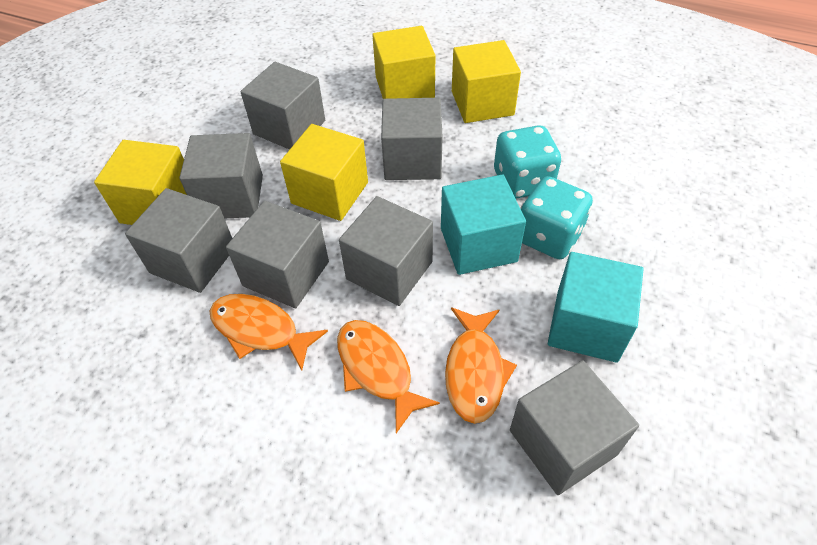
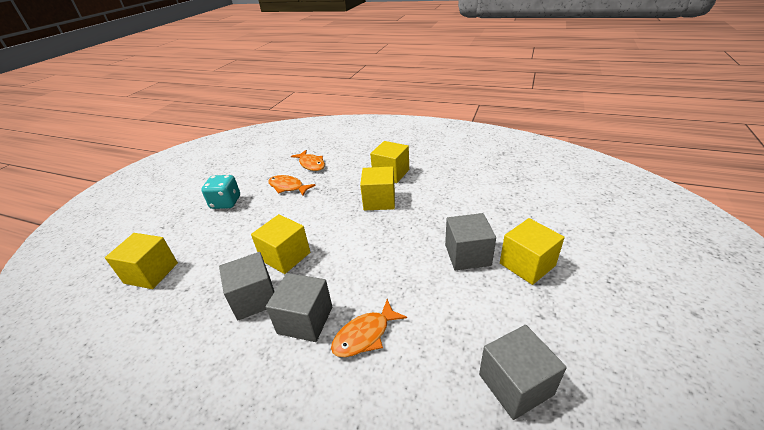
grey cube: [125,188,232,293] [179,133,263,219] [226,201,329,308] [240,62,325,150] [339,196,433,306] [381,98,443,180] [510,360,639,495] = 7 -> [219,252,274,321] [266,273,332,342] [445,213,496,270] [479,325,567,420] = 4
turquoise cube: [441,174,526,275] [548,252,644,363] = 2 -> none = 0
turquoise dice: [494,125,561,199] [520,176,593,259] = 2 -> [201,175,240,209] = 1
yellow cube: [94,140,187,225] [280,124,368,221] [372,26,435,99] [452,40,521,123] = 4 -> [105,233,178,289] [251,214,310,274] [360,167,395,210] [370,141,409,183] [500,218,565,285] = 5

